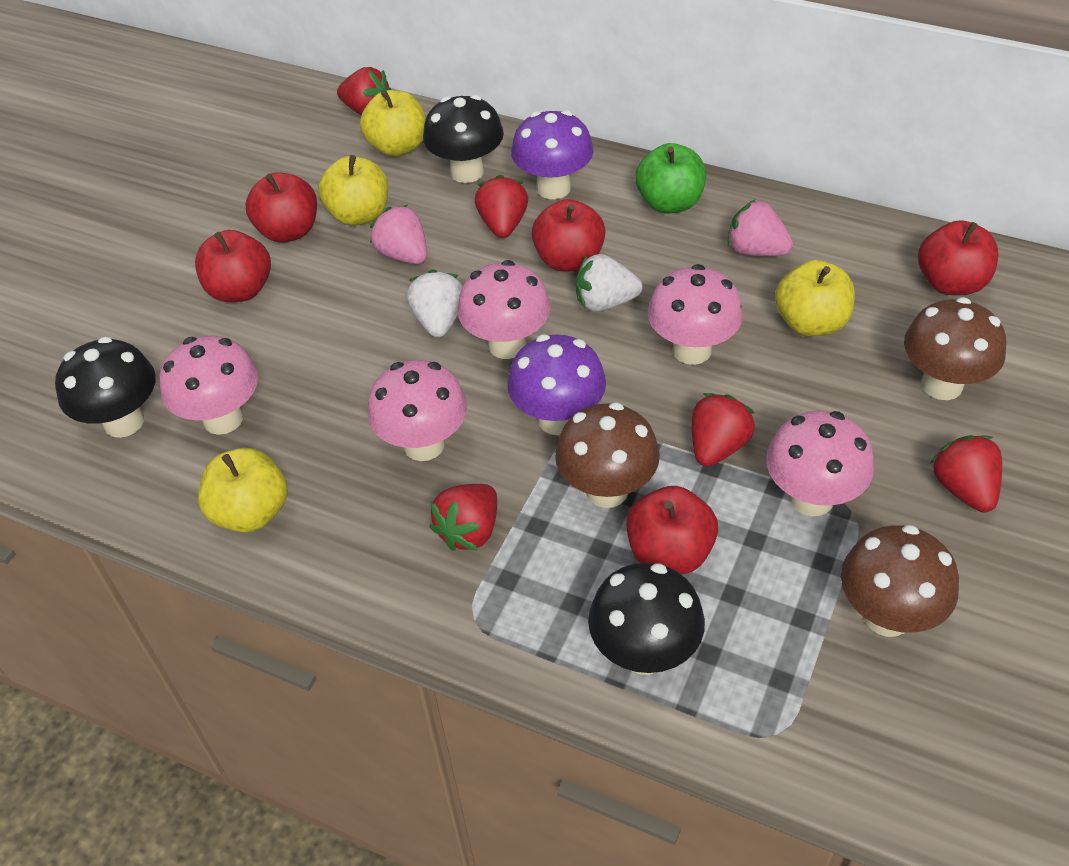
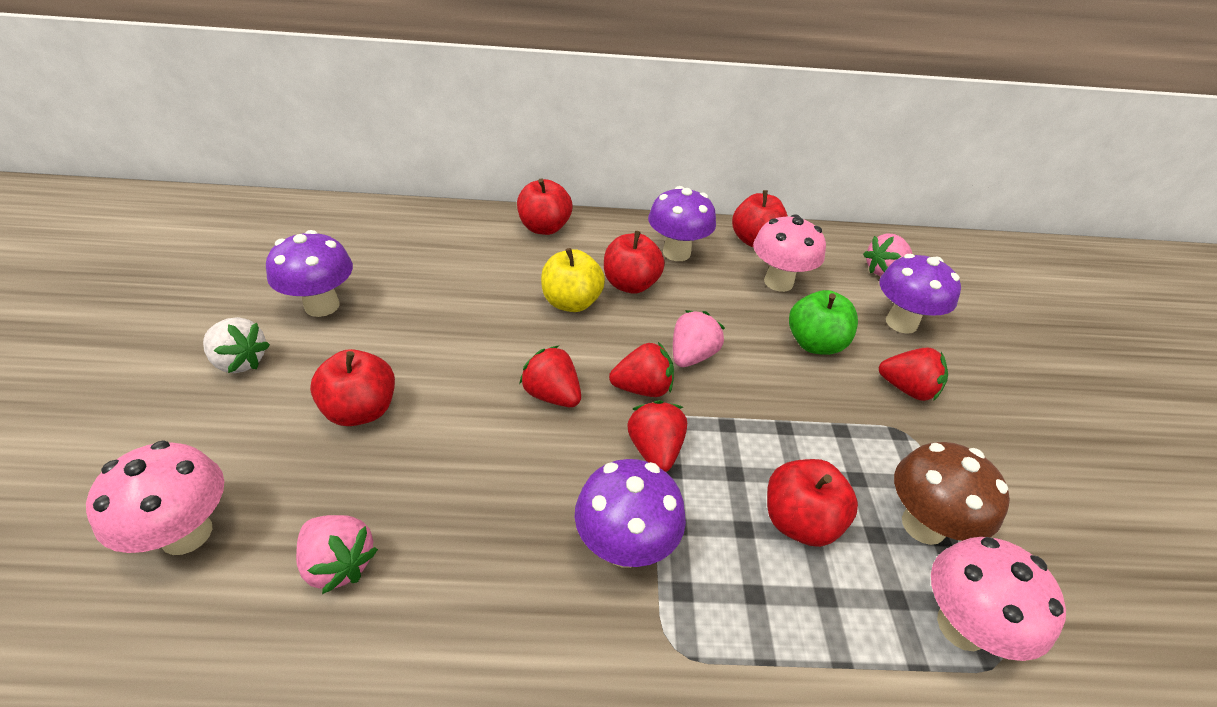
black mushroom: [55,337,156,438] [423,95,504,183] [588,563,705,675] = 3 -> none = 0
brown mushroom: [555,402,660,508] [841,525,959,637] [904,297,1006,400] = 3 -> [894,442,1010,545] = 1
pink mushroom: [159,335,258,435] [367,360,467,461] [458,260,550,359] [648,264,743,365] [766,410,874,516] = 5 -> [86,440,224,555] [753,214,826,292] [931,537,1066,661] = 3
pink strawberry: [370,205,427,264] [727,199,793,256] = 2 -> [296,515,378,594] [673,310,725,367] [863,233,912,276] = 3
purple mushroom: [507,334,606,435] [511,110,593,199] = 2 -> [266,230,353,317] [575,459,686,568] [648,186,716,261] [880,254,961,334] = 4
red strawberry: [337,67,391,115] [429,484,497,551] [475,175,528,238] [692,393,755,467] [930,435,1002,513] = 5 -> [519,346,581,407] [609,342,674,397] [627,400,687,472] [879,347,948,401] = 4
white strawberry: [407,269,462,337] [576,254,643,312] = 2 -> [203,317,270,373] = 1
yellow apple: [198,448,288,533] [318,155,388,226] [360,90,426,157] [775,260,855,336] = 4 -> [541,248,605,312] = 1

